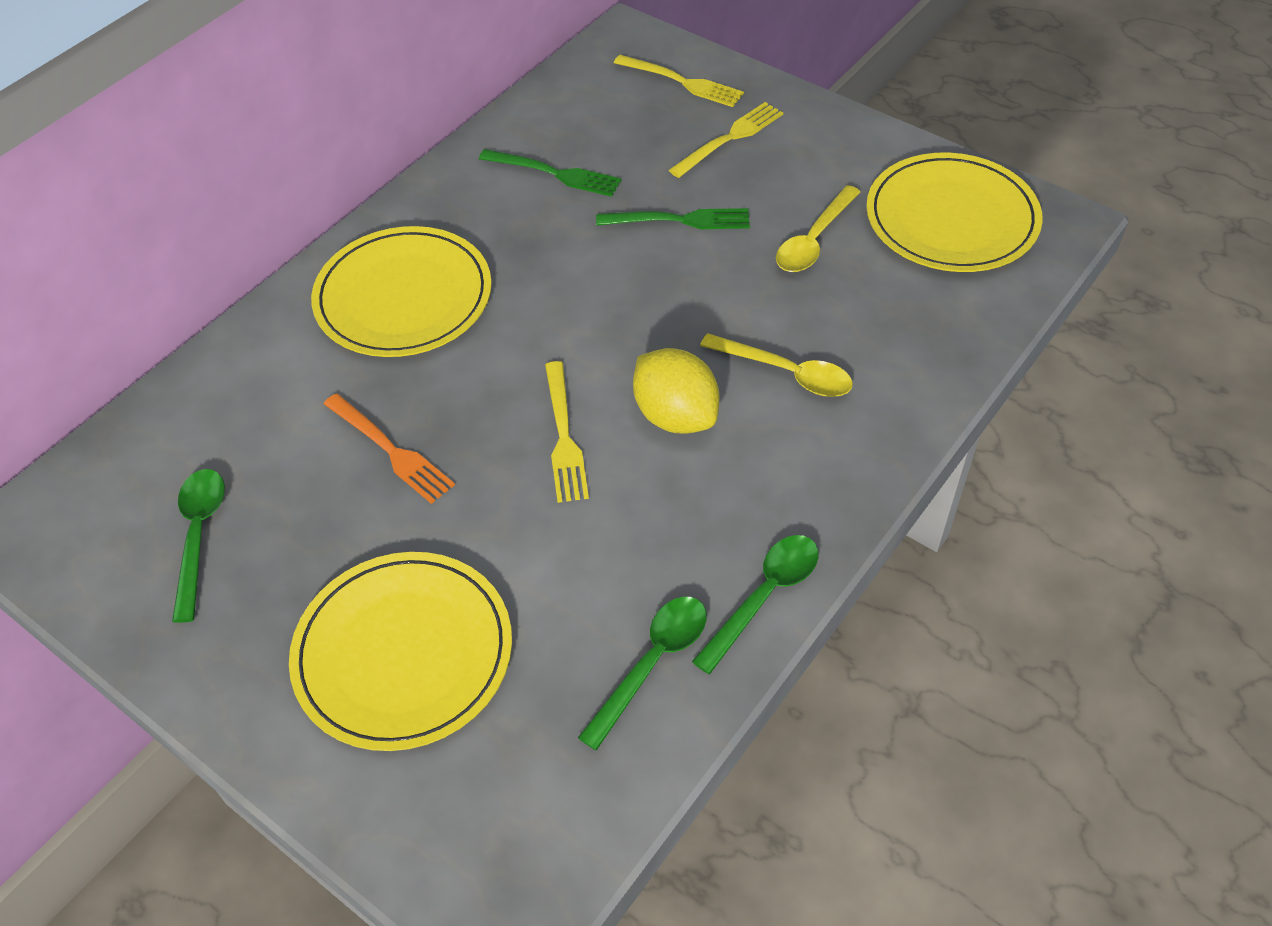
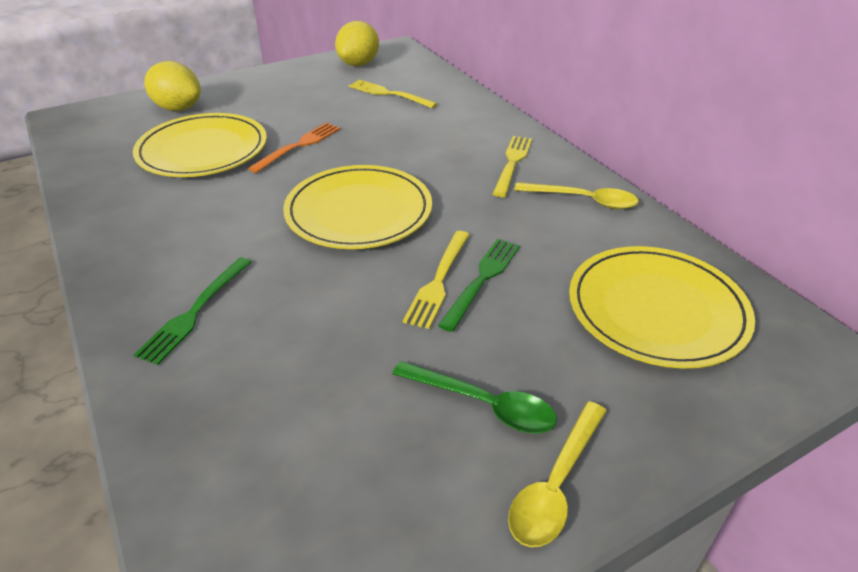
green spoon: [172,469,225,623] [578,597,707,751] [692,535,819,674] = 3 -> [392,361,557,434] = 1
yellow lemon: [633,348,720,434] = 1 -> [144,61,200,111] [335,21,379,66] = 2

